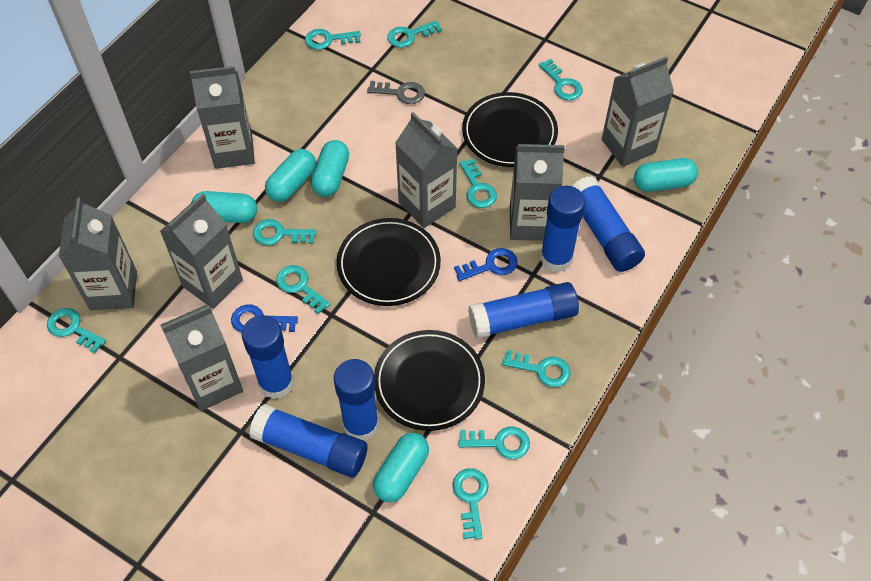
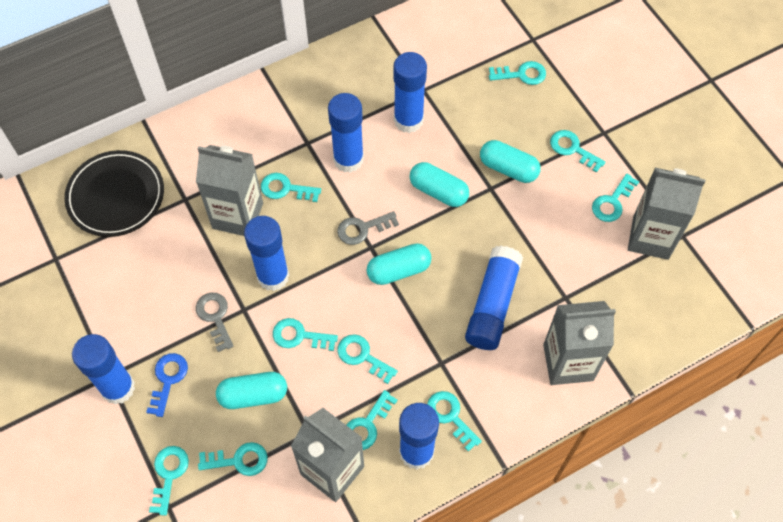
black plate: [337,218,441,306] [374,330,485,431] [462,92,558,167] = 3 -> [64,150,164,237] = 1
blue key: [231,305,298,333] [454,248,518,281] = 2 -> [146,353,188,417] = 1
grey carton: [59,198,137,310] [160,194,243,309] [161,305,243,411] [190,66,255,169] [395,112,458,228] [510,144,565,241] [602,56,674,167] = 7 -> [196,145,263,236] [291,408,364,502] [543,301,616,385] [628,168,705,260] = 4
grey key: [367,81,425,104] = 1 -> [196,293,234,352] [337,211,399,245] = 2
turquoise capsule: [191,191,257,223] [265,149,316,202] [311,140,349,197] [373,433,429,502] [634,158,698,192] = 5 -> [216,372,287,409] [367,243,431,285] [410,162,469,207] [480,140,541,183] = 4

